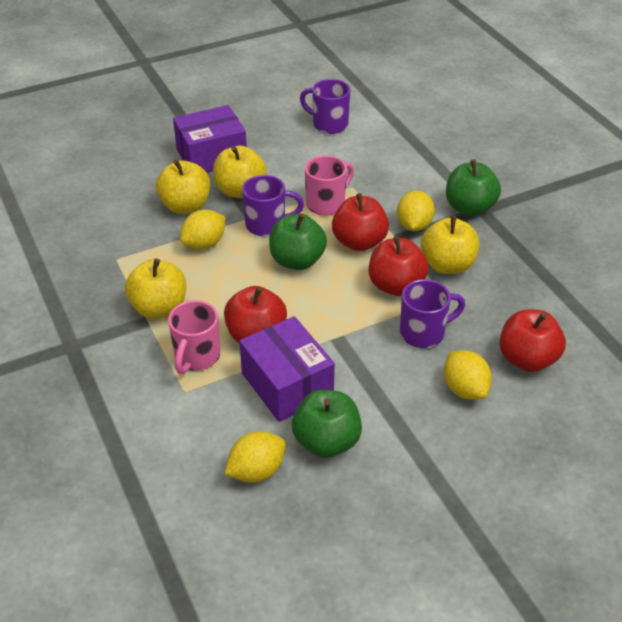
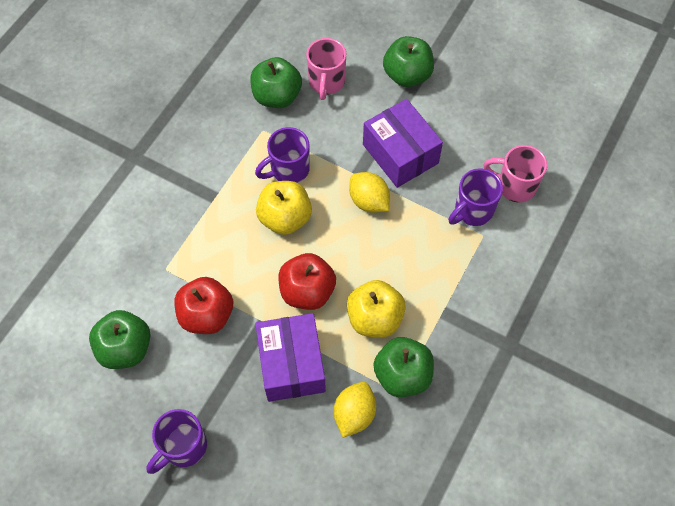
green apple: [269,213,327,270] [292,390,362,458] [446,160,501,216] = 3 -> [89,310,151,369] [250,57,302,108] [374,337,434,397] [383,36,434,87] = 4
red apple: [224,286,287,344] [332,193,389,251] [369,236,428,296] [499,309,566,372] = 4 -> [175,277,233,334] [278,253,336,310] = 2
yellow apple: [125,258,186,319] [156,159,210,214] [213,146,266,198] [421,215,480,274] = 4 -> [256,181,312,235] [347,280,406,338] = 2
yellow lemon: [180,209,225,250] [225,431,286,483] [397,191,435,231] [444,350,492,400] = 4 -> [334,382,376,438] [349,172,390,213] = 2

